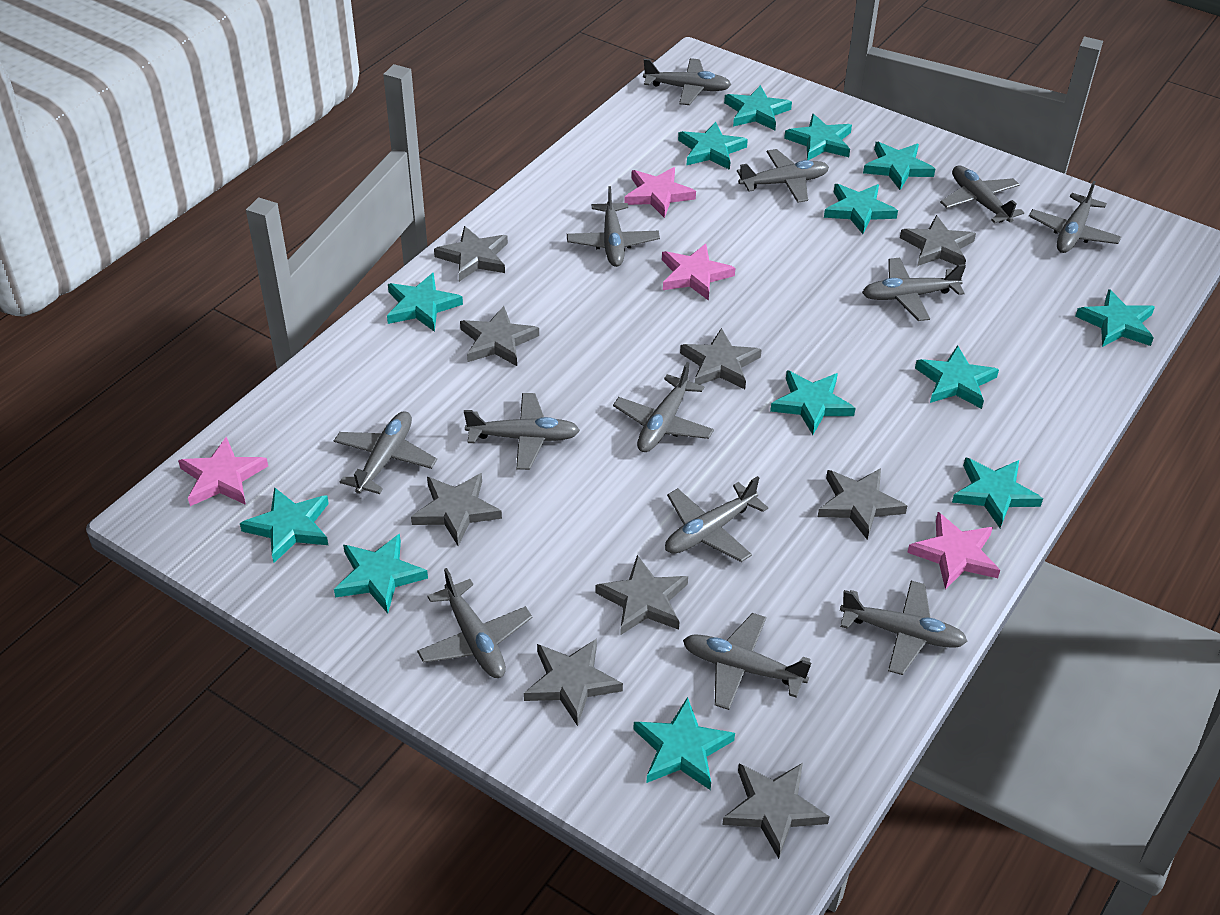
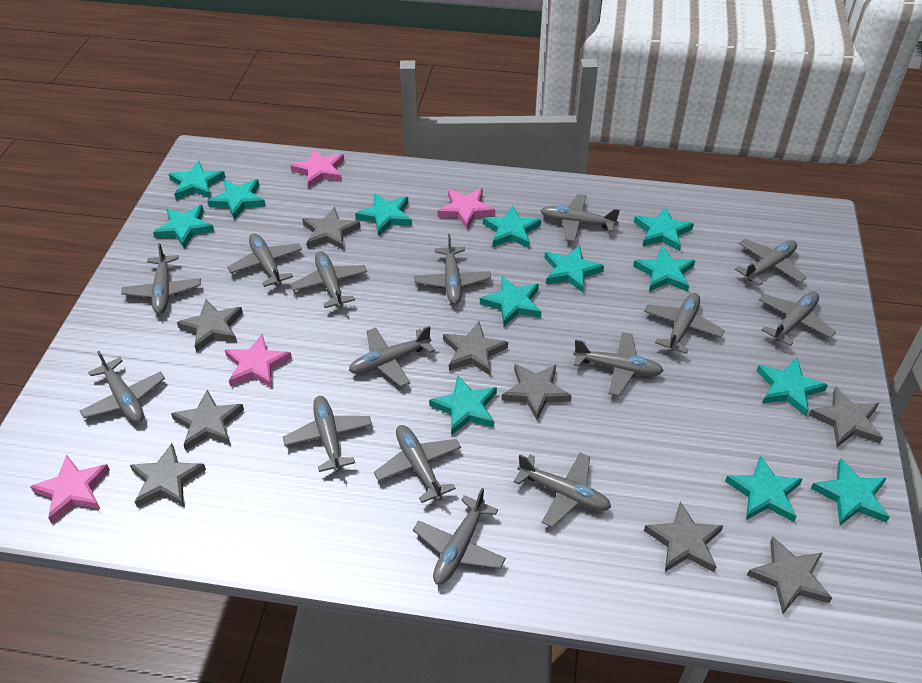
grey plane: [334,411,437,494] [417,568,532,678] [464,393,580,470] [567,186,660,267] [613,362,714,452] [643,58,732,105] [665,476,768,562] [683,613,812,710] [737,149,829,203] [840,581,968,675] [862,258,966,321] [940,165,1024,223] [1029,181,1121,253] = 13 -> [80,351,165,423] [121,243,201,314] [227,233,302,287] [283,396,372,472] [291,251,367,308] [349,326,435,387] [374,425,461,503] [413,488,506,584] [414,234,491,304] [514,453,611,528] [541,194,620,242] [573,332,664,396] [644,293,725,354] [735,239,806,286] [759,291,836,346] = 15

